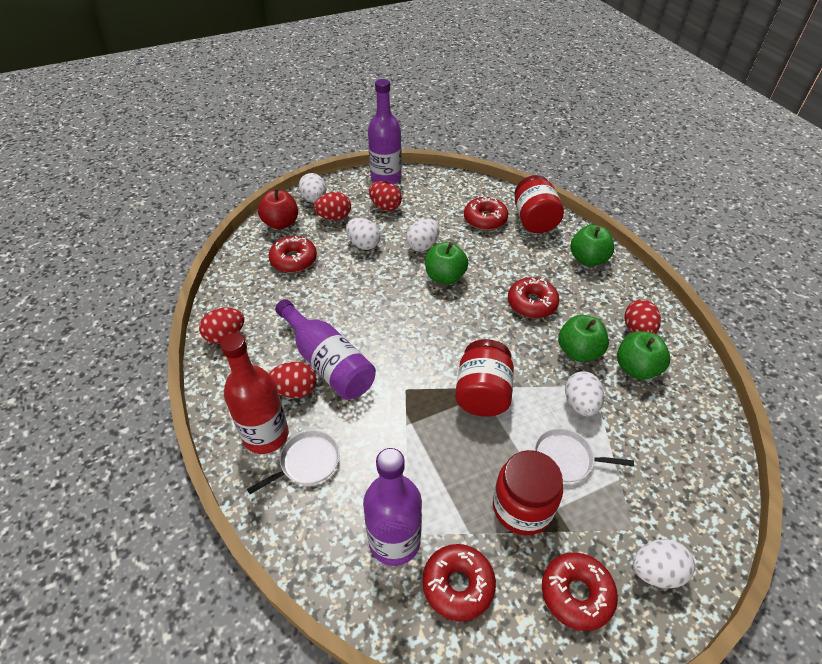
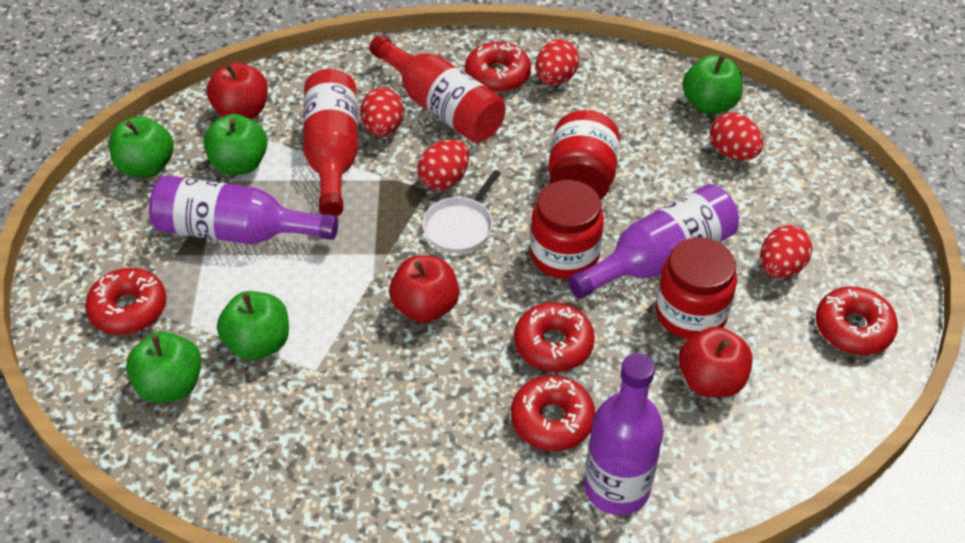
green apple: [425,242,468,284] [558,315,609,362] [571,225,614,266] [617,331,670,380] = 4 -> [109,116,174,177] [126,332,202,403] [203,114,268,175] [217,291,289,360] [682,55,743,114] = 5
red apple: [258,188,298,230] = 1 -> [207,63,268,119] [389,255,459,323] [678,327,753,397] = 3
red bottle: [220,333,289,454] = 1 -> [303,69,358,216] [369,35,505,143] = 2
white egg: [299,173,326,203] [346,218,380,250] [406,219,439,252] [565,371,604,417] [633,539,695,588] = 5 -> none = 0
white pan: [247,430,340,494] [534,428,634,482] = 2 -> [422,170,501,253] = 1

